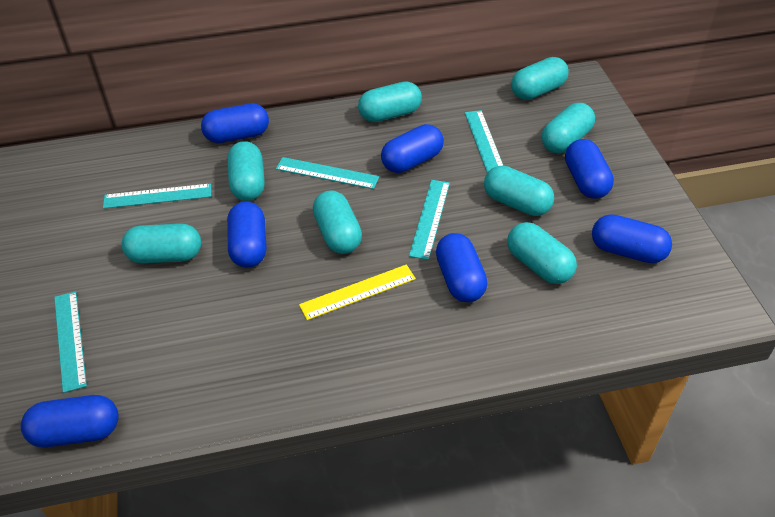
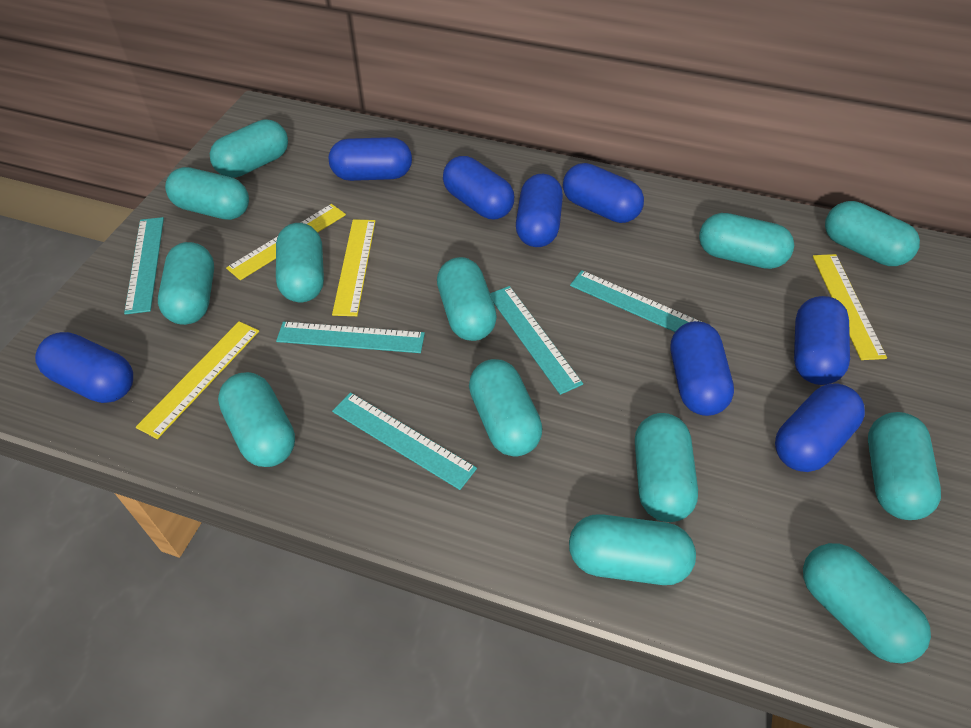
blue capsule: [21,395,119,447] [201,103,269,143] [227,202,266,268] [381,124,444,173] [436,233,488,303] [565,139,614,199] [592,214,672,263] = 7 -> [35,332,133,403] [329,137,412,181] [443,156,514,219] [516,174,563,247] [563,163,644,223] [671,321,734,416] [775,384,865,472] [794,296,850,385] = 8
turquoise capsule: [121,224,201,263] [227,141,265,201] [313,190,362,254] [358,81,422,122] [484,166,554,216] [507,222,577,284] [511,57,569,100] [541,103,595,153] = 8 -> [158,242,214,325] [165,167,249,220] [210,119,288,178] [218,372,295,467] [276,223,324,302] [437,257,497,341] [469,359,542,457] [569,514,696,585] [635,413,698,522] [699,213,794,269] [803,543,931,663] [825,201,920,266] [868,412,941,520] = 13
yellow ruler: [299,264,416,320] = 1 -> [136,321,259,439] [226,204,346,280] [332,219,376,316] [812,254,887,360] = 4

